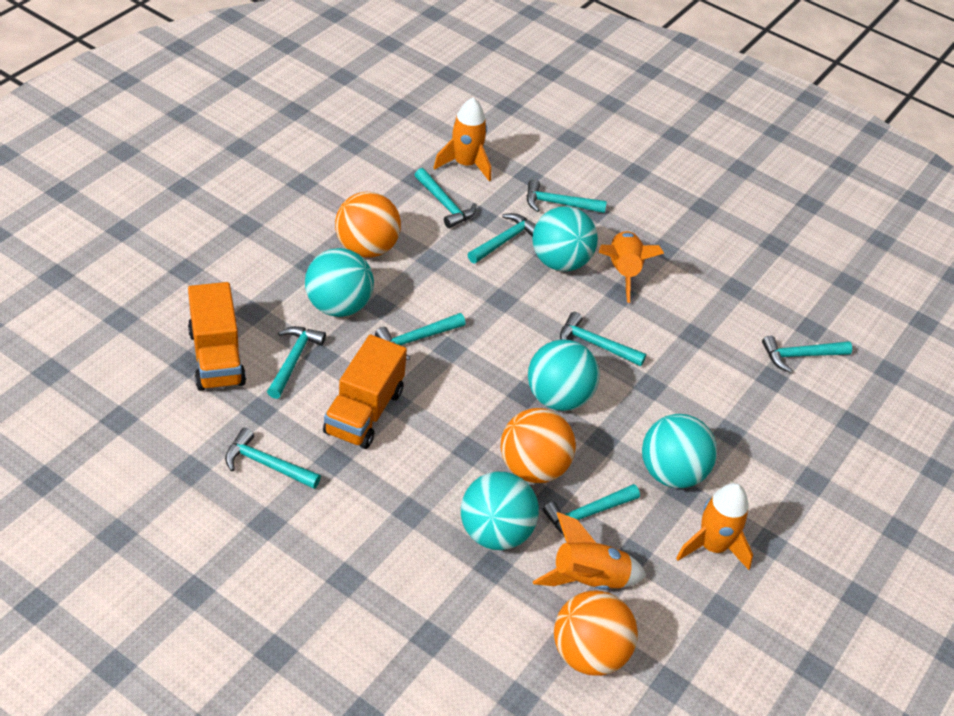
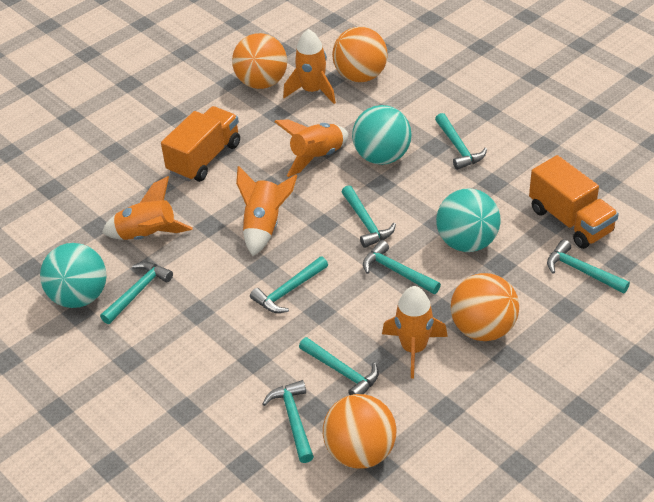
orange ball: [335,192,401,258] [501,408,576,483] [554,590,638,676] = 3 -> [232,33,287,89] [323,394,397,469] [332,27,388,82] [451,273,519,341] = 4
orange rocket: [434,98,491,181] [533,512,647,590] [599,231,664,303] [676,483,753,570] = 4 -> [102,176,193,240] [236,166,297,256] [274,119,348,177] [283,29,336,104] [382,286,448,378] = 5
turquoise ball: [305,248,374,317] [461,472,539,550] [528,339,600,411] [532,206,598,272] [642,414,717,488] = 5 -> [40,243,107,308] [352,105,412,165] [436,189,501,252] = 3
turquoise hammer: [225,428,321,489] [267,326,326,399] [375,313,466,360] [415,168,476,228] [468,213,536,263] [526,179,607,213] [543,484,640,536] [560,312,646,366] [762,336,852,372] = 9 -> [100,262,173,324] [250,256,328,313] [262,380,314,463] [299,337,379,395] [342,185,396,248] [363,240,441,294] [435,113,487,170] [547,240,630,294] = 8

